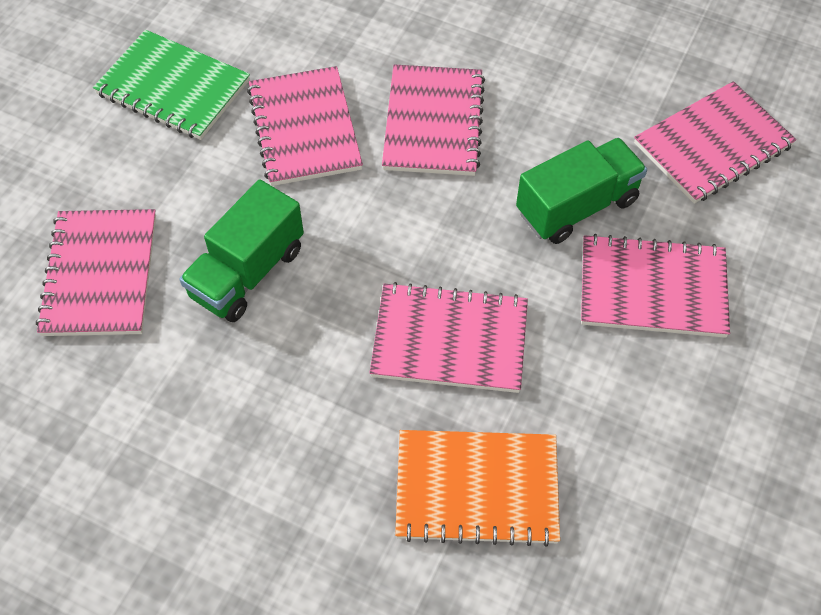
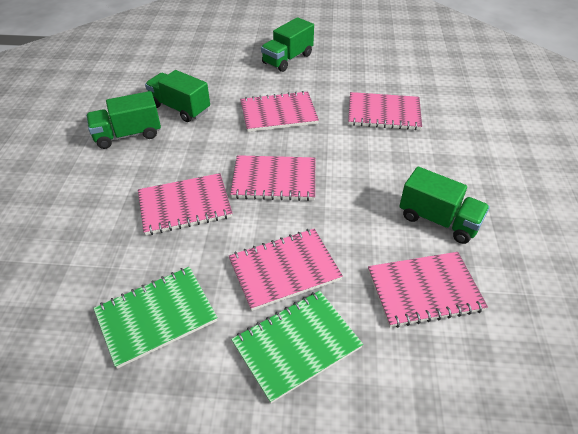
green notebook: [93,30,250,140] = 1 -> [93,267,217,369] [231,291,363,404] = 2
green truck: [180,180,304,322] [516,138,647,244] = 2 -> [86,91,161,149] [145,70,210,122] [261,17,314,72] [399,167,490,244] = 4
orange notebook: [395,430,560,546] = 1 -> none = 0

